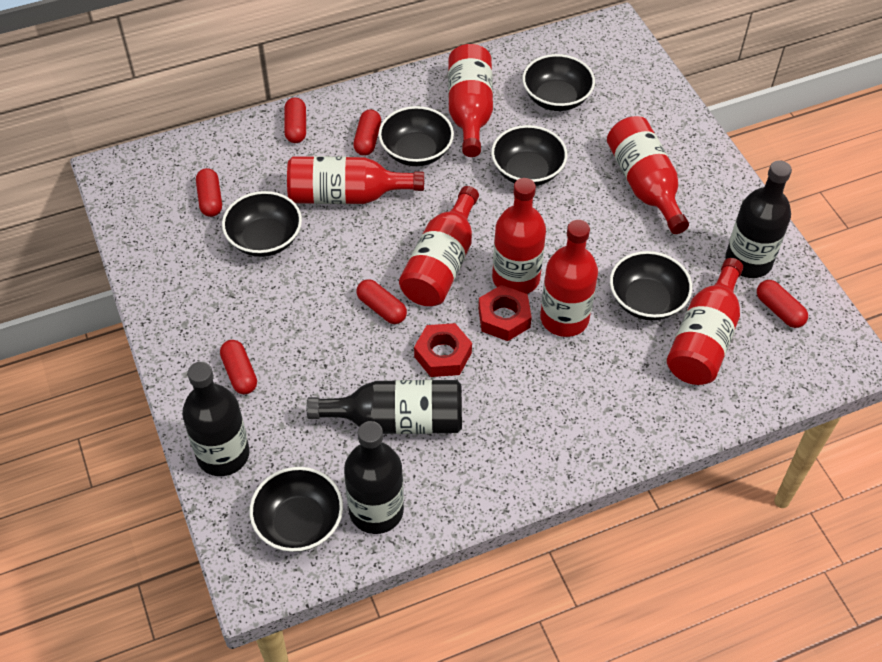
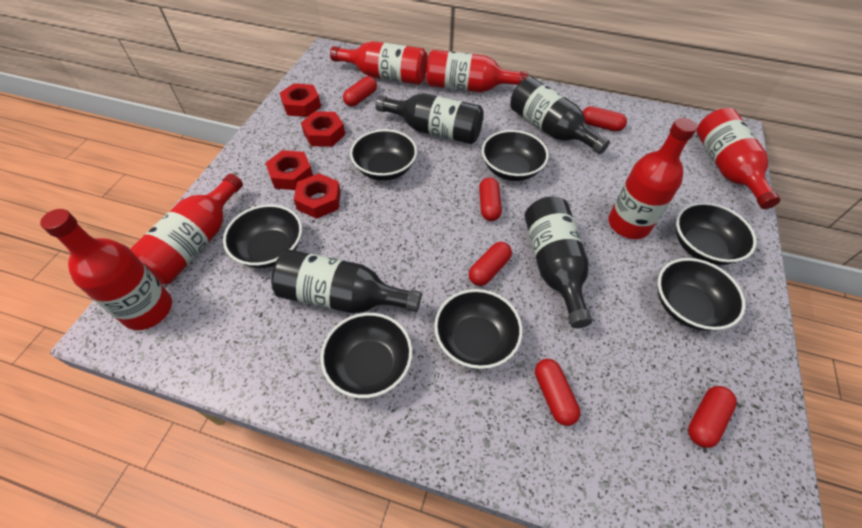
black bowl: [222,191,302,257] [250,467,343,552] [379,106,454,166] [491,125,567,186] [523,54,595,111] [610,251,692,320] = 6 -> [223,204,302,268] [320,313,412,398] [350,129,417,181] [434,289,523,369] [482,130,549,181] [658,258,746,331] [676,202,757,265] = 7
red bottle: [287,156,424,204] [399,186,479,306] [448,44,493,157] [492,178,546,294] [540,220,598,337] [607,116,689,234] [667,258,743,385] = 7 -> [40,209,172,330] [130,174,243,284] [330,41,427,85] [426,50,528,92] [609,118,697,239] [697,108,781,209] = 6
red nut: [414,323,472,377] [478,285,532,341] = 2 -> [266,150,313,190] [279,83,321,117] [294,173,341,219] [301,111,345,147] = 4

